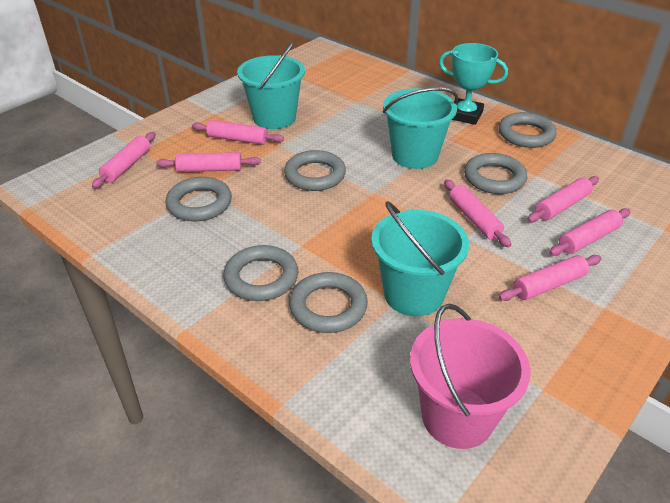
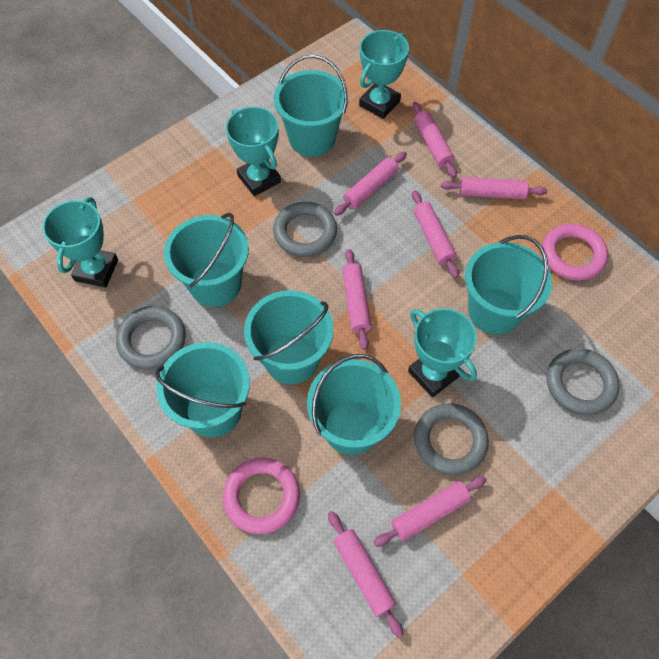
grey ring: [166,177,232,221] [223,245,298,301] [284,150,346,191] [289,272,368,333] [464,153,527,194] [499,112,556,148] = 6 -> [116,306,186,370] [273,202,337,257] [414,403,489,475] [547,348,620,415] = 4
pink bucket: [410,303,531,449] = 1 -> none = 0
pink ring: none = 0 -> [223,457,300,534] [542,224,608,281] = 2
turquoise bucket: [237,41,305,129] [371,201,469,316] [383,87,458,169] = 3 -> [155,342,250,438] [164,213,249,307] [244,290,334,384] [274,55,348,157] [307,354,401,455] [465,235,552,335] = 6
turquoise trophy: [439,43,508,125] = 1 -> [42,197,118,288] [226,107,281,196] [359,30,409,119] [408,308,477,397] = 4

